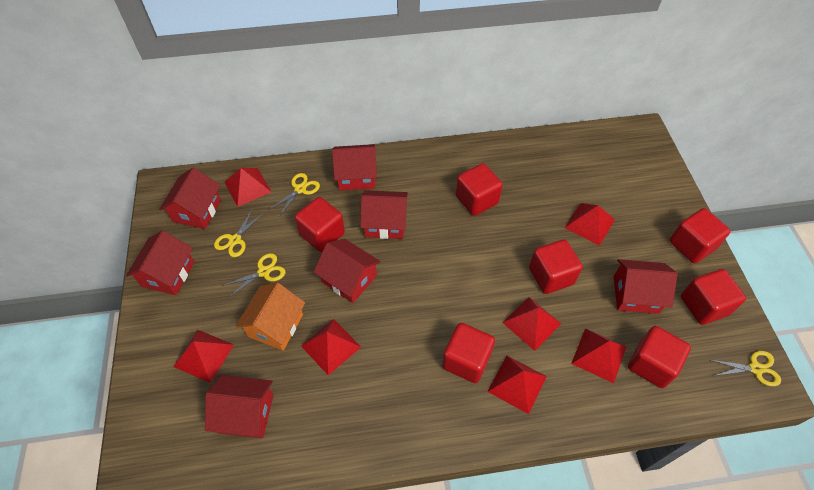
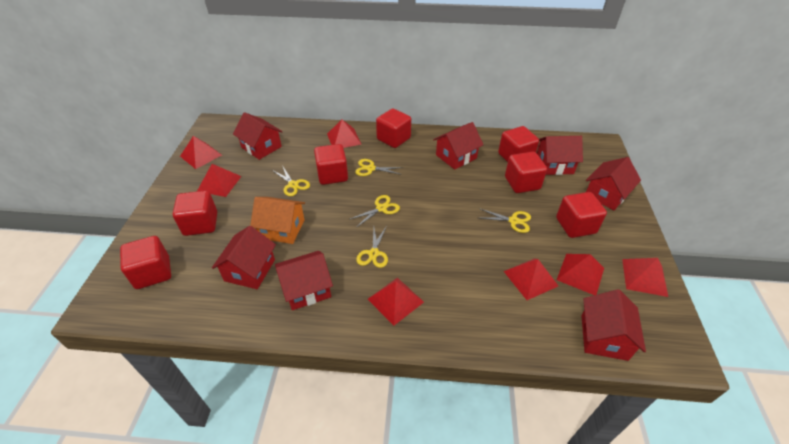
yellow scissors: [214,210,264,257] [222,253,285,297] [270,173,320,217] [711,351,781,386] = 4 -> [272,165,310,196] [350,195,400,227] [355,159,403,176] [356,226,388,268] [479,208,531,233] = 5

